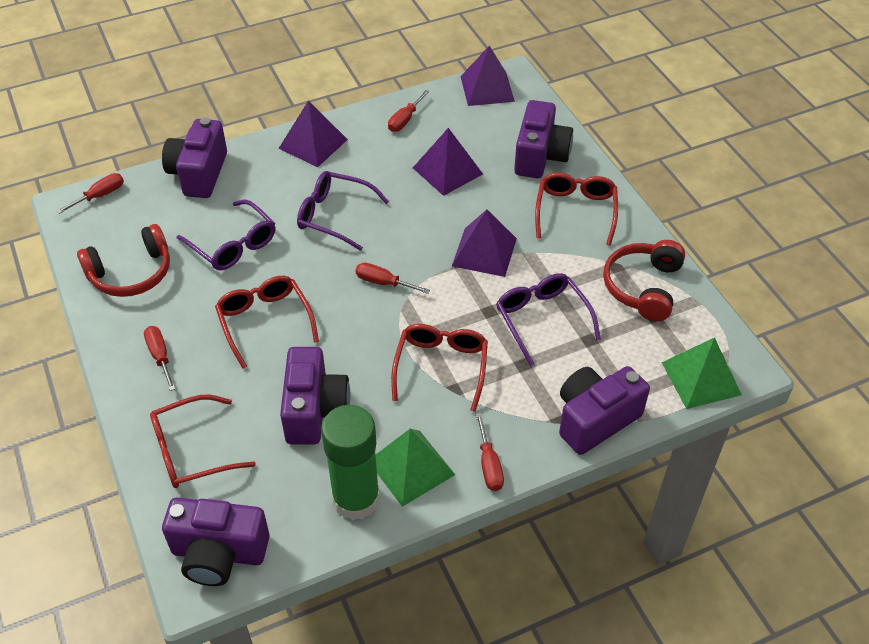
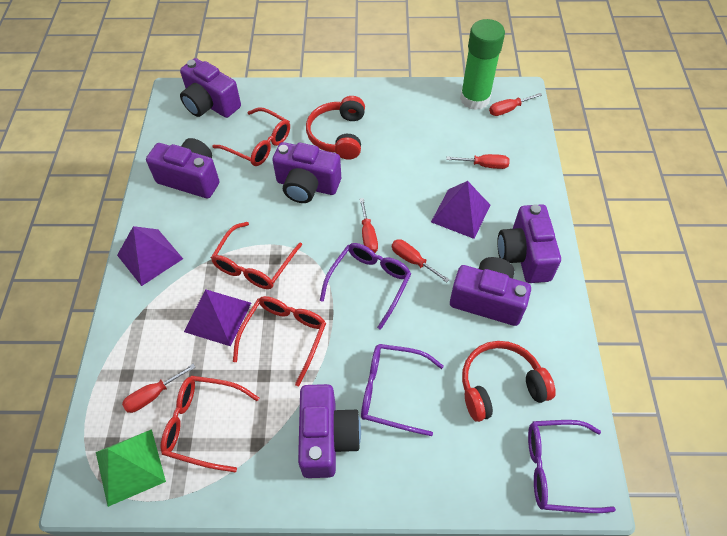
green pyramid: [376,429,455,507] [661,337,742,409] = 2 -> [96,429,166,507] = 1
purple camera: [162,117,227,198] [162,497,270,586] [280,347,351,445] [514,100,573,178] [559,366,650,455] = 5 -> [146,138,219,198] [180,58,241,118] [272,142,341,203] [298,384,361,478] [450,257,531,326] [497,204,561,283] = 6
purple pyramid: [278,101,348,167] [413,128,483,196] [452,209,517,277] [460,46,515,106] = 4 -> [117,226,183,286] [184,289,251,346] [431,181,490,239] = 3

